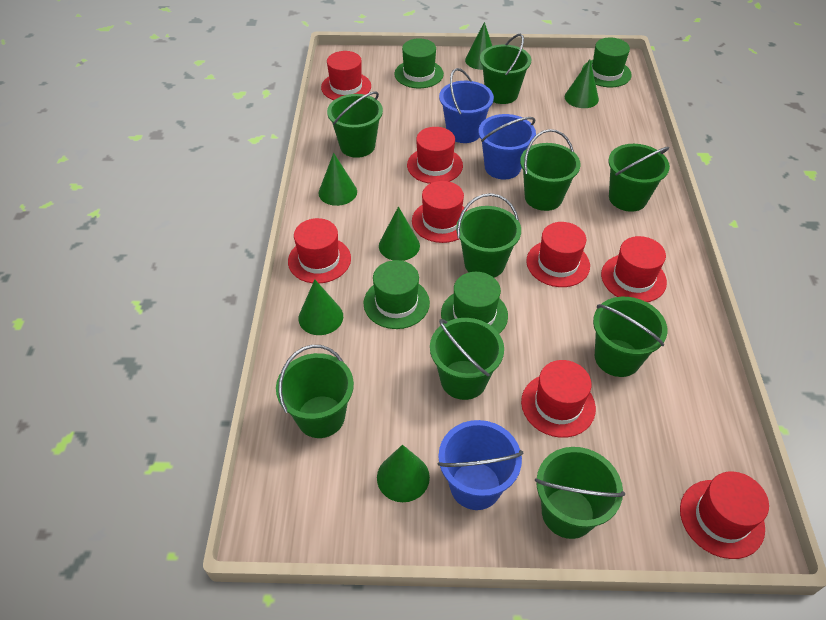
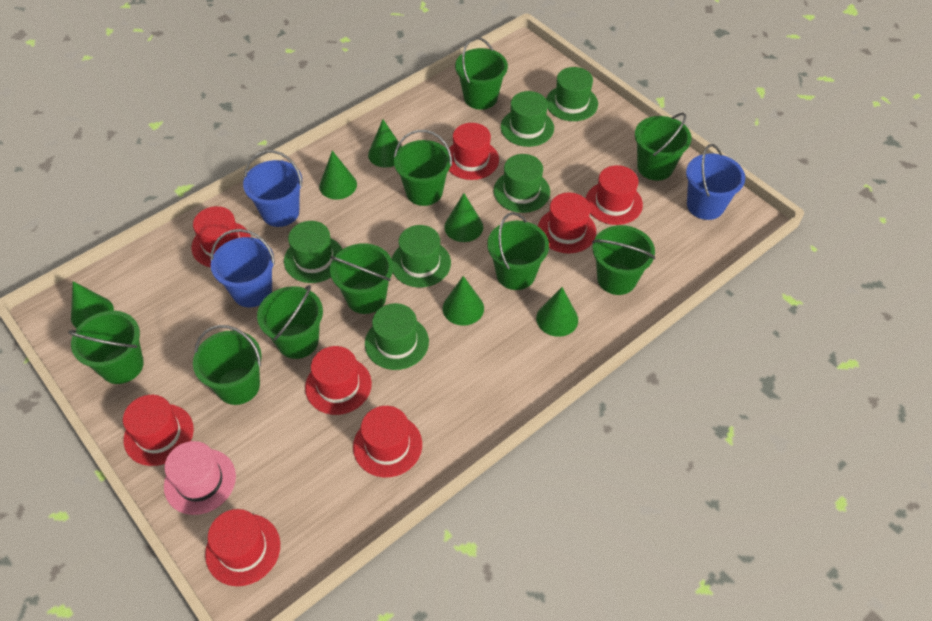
green hat: [364,260,430,329] [395,38,444,88] [441,272,508,334] [582,38,632,87] = 4 -> [284,221,342,283] [365,303,429,370] [392,225,451,287] [494,154,550,213] [501,91,554,147] [546,67,598,121] = 6
pink hat: none = 0 -> [164,441,236,515] = 1

